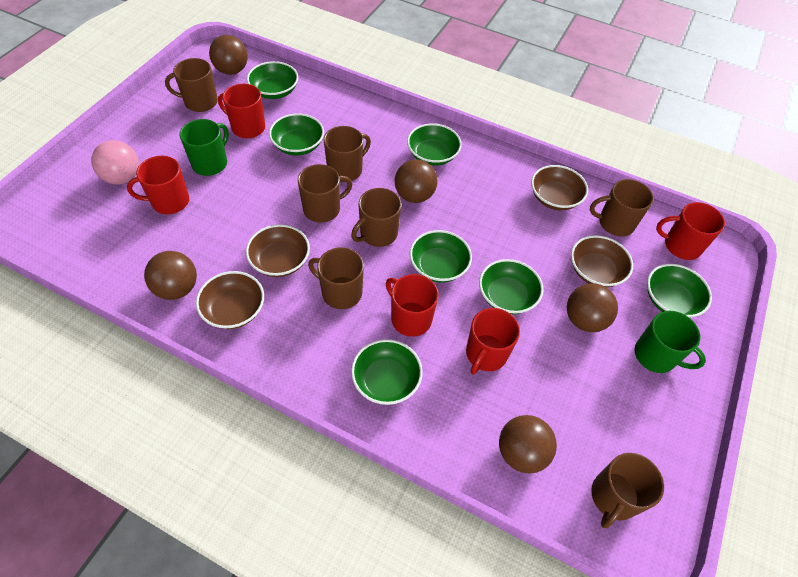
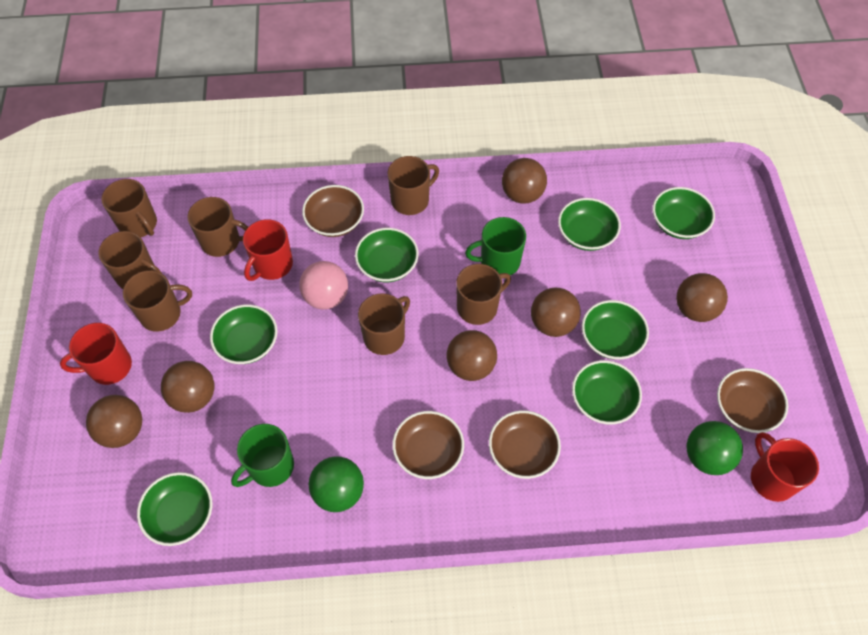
brown ball: [144,251,197,300] [209,35,248,75] [395,159,437,203] [499,415,557,473] [567,283,618,332] = 5 -> [86,395,142,448] [161,361,215,413] [447,330,497,381] [502,158,547,204] [531,288,581,337] [676,273,728,322] = 6
green ball: none = 0 -> [309,456,364,512] [687,421,743,475] = 2
red mug: [127,156,189,214] [218,84,265,138] [386,274,438,337] [466,308,520,375] [656,202,725,260] = 5 -> [60,323,132,385] [243,219,293,281] [751,432,819,502] = 3

